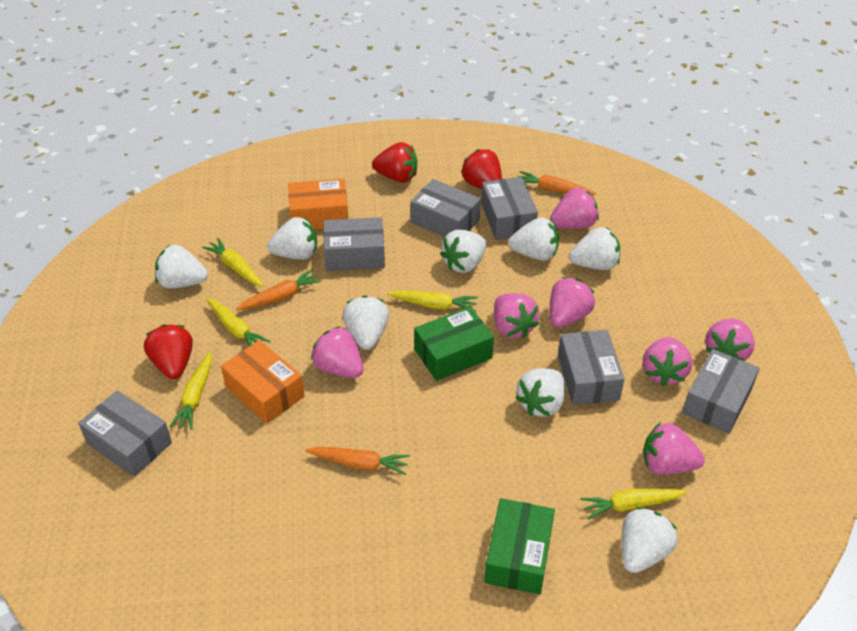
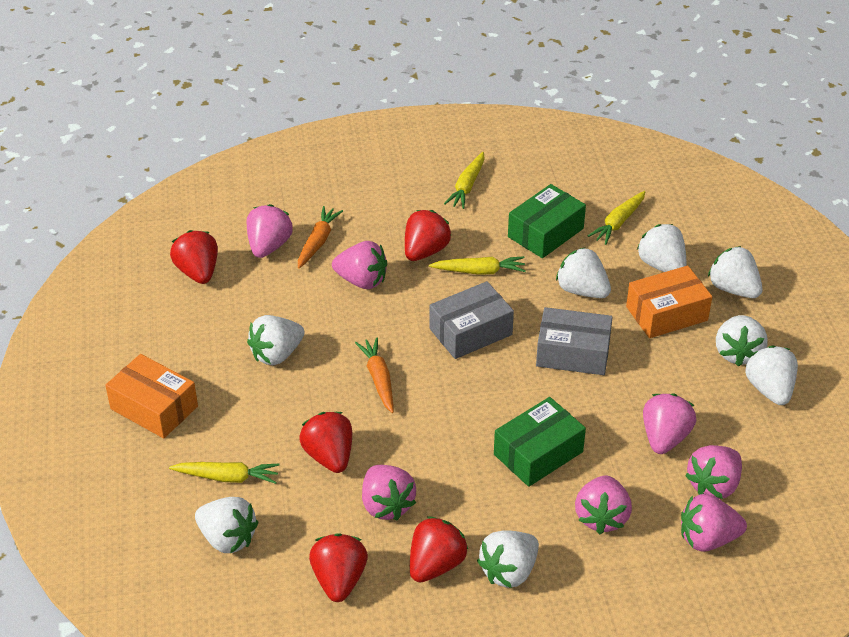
grey box: [78,390,172,477] [323,217,385,271] [410,179,481,237] [481,177,538,240] [558,330,625,405] [682,349,760,434] = 6 -> [430,281,514,359] [536,307,613,375] = 2
orange carrot: [236,269,322,311] [306,447,410,475] [518,171,596,195] = 3 -> [298,206,343,269] [355,337,394,413] = 2
red strawberry: [144,324,193,379] [372,142,418,183] [461,149,502,189] = 3 -> [170,230,218,284] [299,412,352,473] [309,533,368,602] [405,210,451,261] [410,516,468,582] = 5
yellow carrot: [169,352,212,430] [202,238,264,287] [206,298,271,346] [387,290,478,311] [580,489,688,520] = 5 -> [169,462,280,484] [429,256,526,275] [444,152,485,209] [588,191,646,245] = 4

